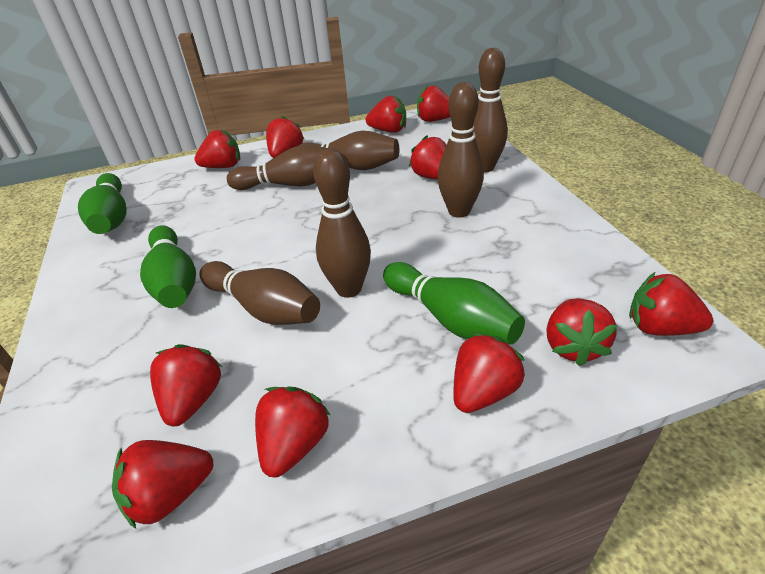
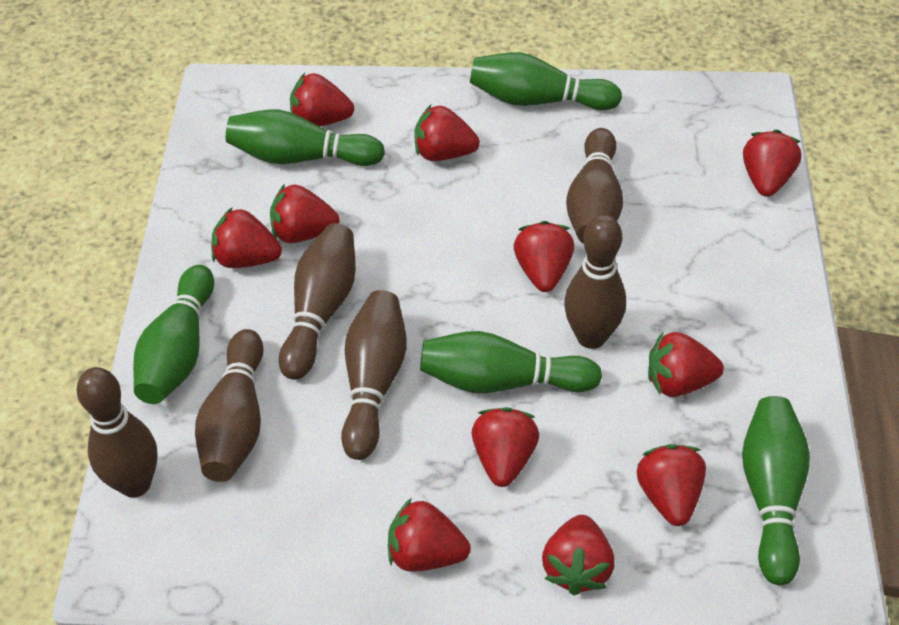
green bowling pin: [78,173,127,234] [140,225,196,308] [383,262,525,344] = 3 -> [133,265,214,404] [226,110,385,166] [420,331,602,393] [470,52,622,110] [742,396,810,585] = 5

